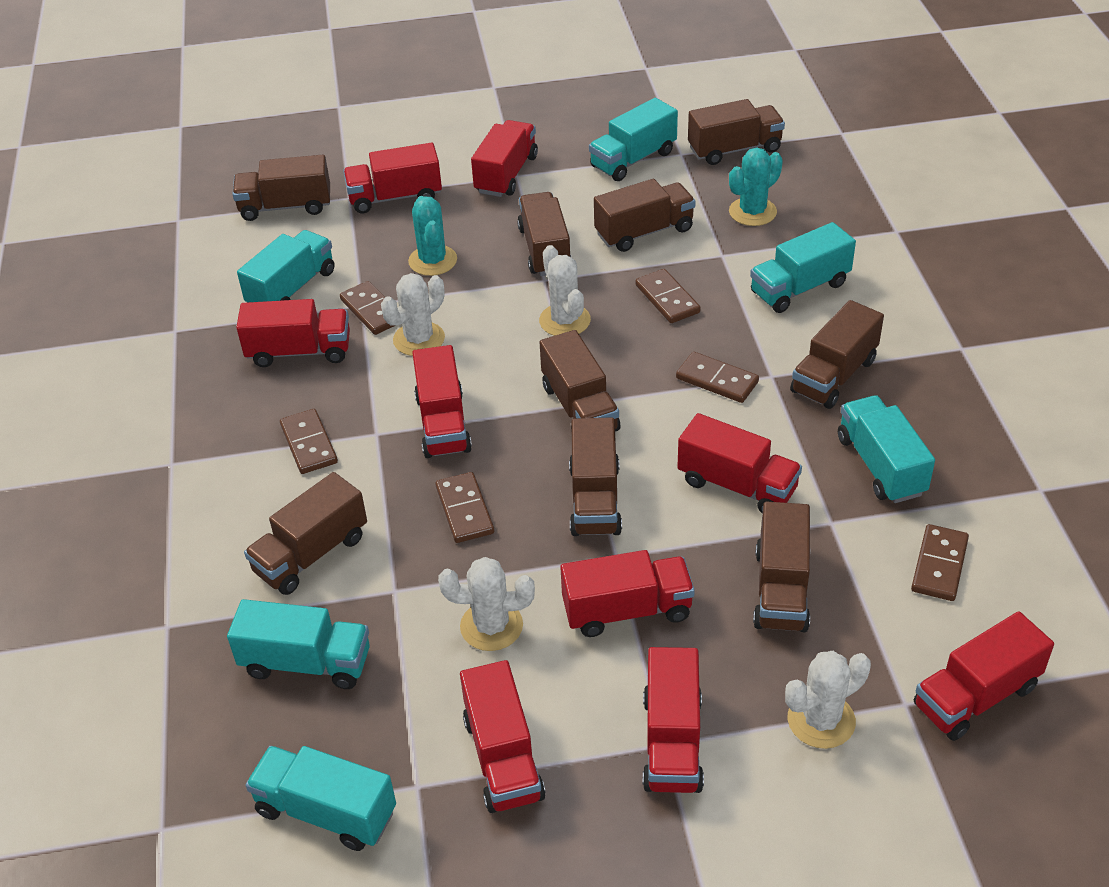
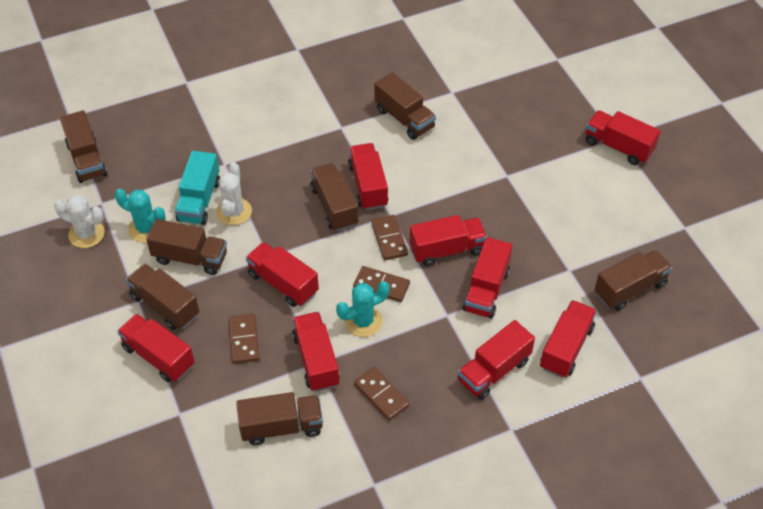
brown domino: [280,409,338,474] [340,281,395,335] [435,472,494,543] [635,269,701,323] [676,352,759,403] [911,524,969,601] = 6 -> [229,314,260,364] [353,266,410,302] [354,367,410,421] [371,215,408,260] = 4
brown truck: [232,155,330,221] [244,472,367,595] [517,192,572,276] [540,330,620,433] [569,417,622,536] [594,179,696,252] [688,99,785,165] [753,502,810,632] [790,300,884,409] = 9 -> [60,110,107,183] [126,263,199,330] [146,219,227,275] [236,392,323,446] [310,163,358,231] [374,72,436,140] [595,250,672,311] = 7
turquoise truck: [227,599,370,689] [237,230,335,302] [245,746,396,851] [589,98,678,181] [750,222,856,313] [838,395,935,503] = 6 -> [175,151,220,225] = 1
white cactus: [381,273,445,356] [438,557,535,651] [539,245,591,336] [785,651,871,749] = 4 -> [54,195,105,248] [216,162,252,225] = 2

